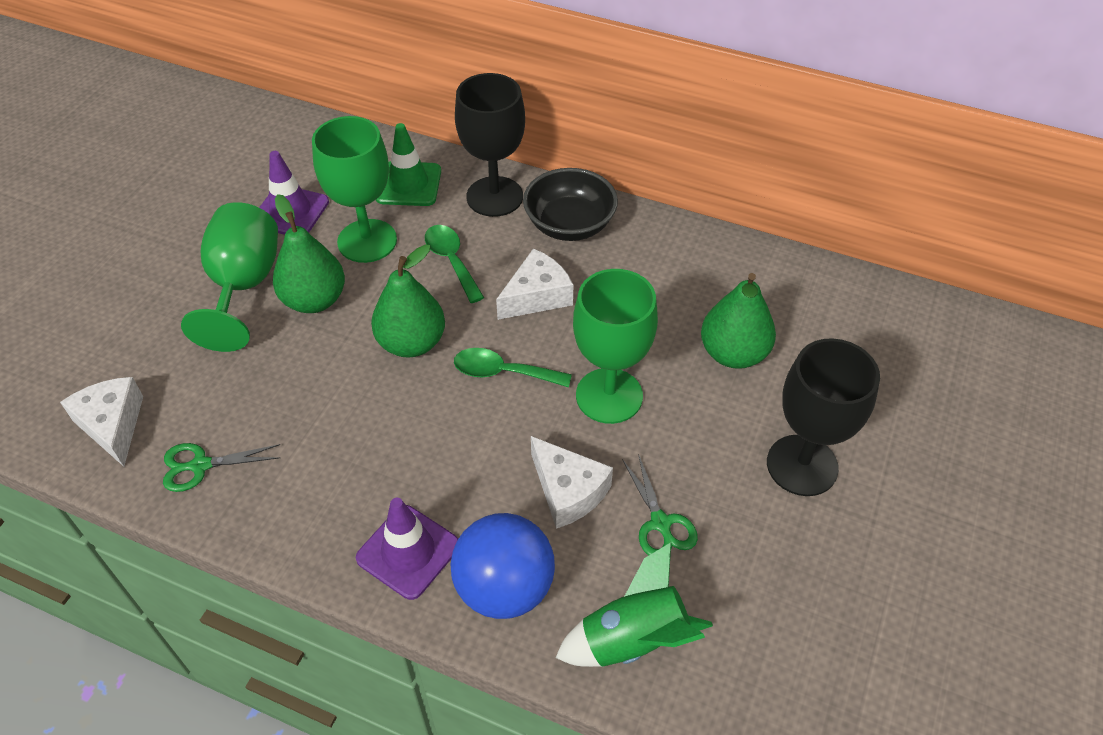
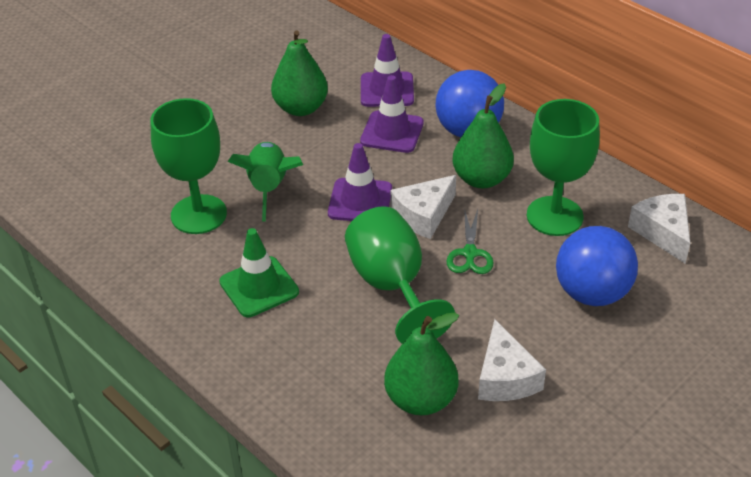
black bowl: [523,168,618,241] = 1 -> none = 0
black goblet: [455,73,525,217] [767,338,880,496] = 2 -> none = 0
blue ball: [451,513,555,619] = 1 -> [436,70,504,138] [556,226,638,306] = 2
green scissors: [163,443,280,492] [622,454,698,556] = 2 -> [446,208,494,274] = 1
green spoon: [425,225,484,303] [454,348,572,387] = 2 -> none = 0
purple traffic cone: [259,151,329,235] [356,498,458,600] = 2 -> [328,143,392,221] [360,75,424,153] [361,34,414,107] = 3

